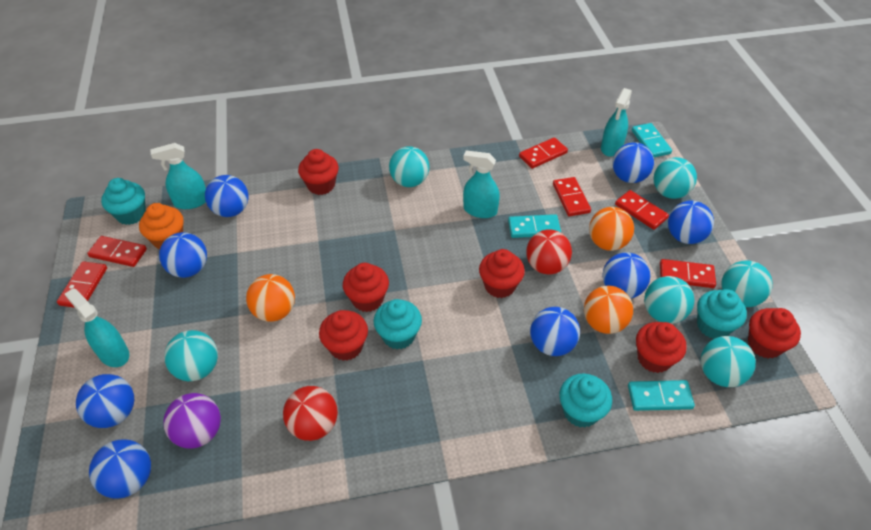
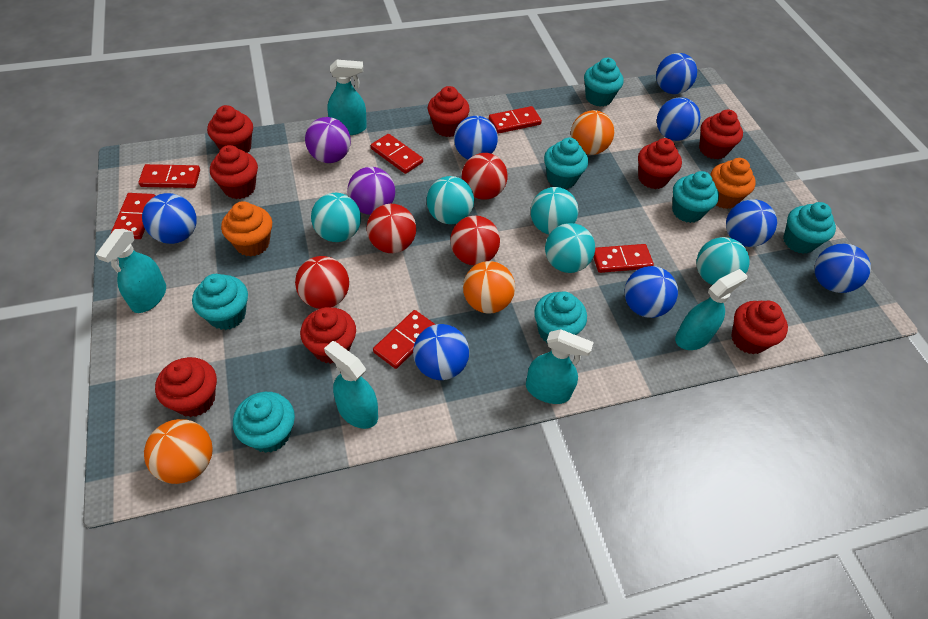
orange cupcake: [139,203,184,249] = 1 -> [221,201,272,257] [710,158,756,209] = 2
purple ball: [163,393,221,449] = 1 -> [305,117,351,163] [348,167,395,215] = 2
red ball: [283,386,338,441] [526,229,572,274] = 2 -> [295,256,349,309] [367,204,416,253] [450,216,500,266] [461,153,508,200] = 4
red cupcake: [298,149,339,195] [319,310,368,361] [343,263,389,312] [479,249,525,298] [636,322,687,373] [748,308,801,359] = 6 -> [155,357,217,417] [207,105,253,153] [210,145,258,199] [300,307,356,364] [428,86,470,137] [638,138,682,189] [699,110,743,159] [731,300,788,354] = 8
turquoise ball: [164,330,218,381] [389,146,429,187] [644,276,695,324] [654,157,697,199] [701,336,756,387] [722,260,773,307] = 6 -> [311,193,361,242] [427,176,474,224] [530,187,579,234] [545,223,595,273] [696,237,749,285] = 5
turquoise cupcake: [101,178,146,225] [374,299,422,349] [559,374,612,428] [697,289,747,339] = 4 -> [192,274,248,330] [233,392,295,453] [534,291,587,343] [544,137,588,189] [584,58,623,107] [672,171,719,223] [783,202,836,254] = 7
turquoise domino: [508,214,561,238] [628,380,695,411] [632,123,672,157] = 3 -> none = 0
turquoise spray bottle: [65,288,129,367] [150,143,206,209] [463,150,500,218] [601,88,632,157] = 4 -> [96,229,166,313] [324,341,378,429] [327,60,367,135] [526,329,594,404] [675,269,747,350] = 5

